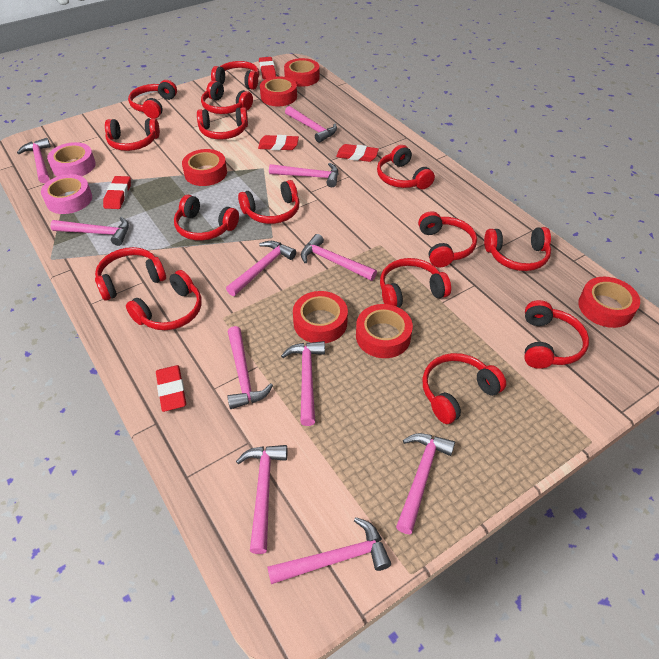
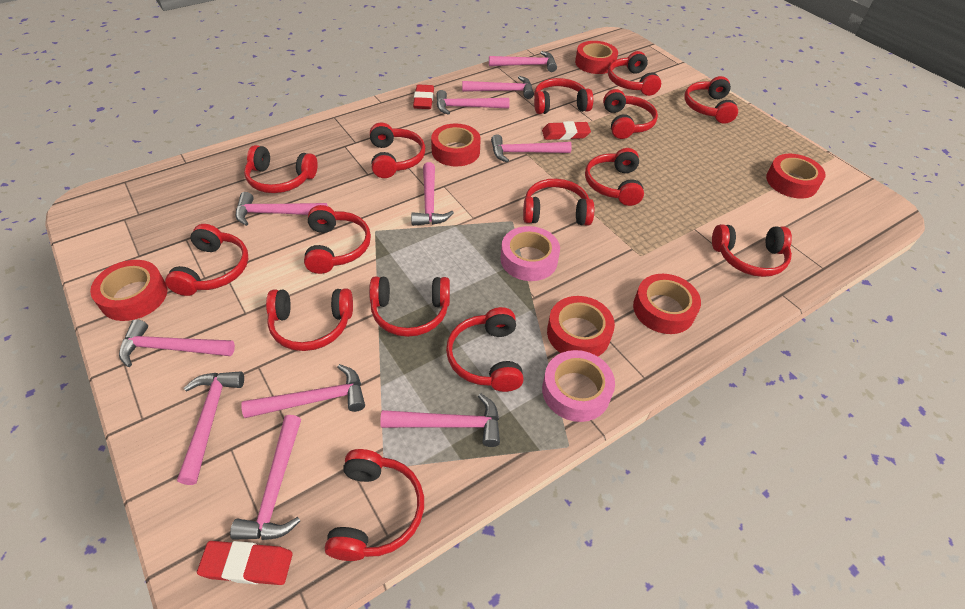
red eraser: [103,176,131,209] [156,365,186,412] [258,135,299,150] [259,57,276,79] [336,144,379,162] = 5 -> [197,541,293,585] [413,84,434,109] [542,121,591,140] = 3

